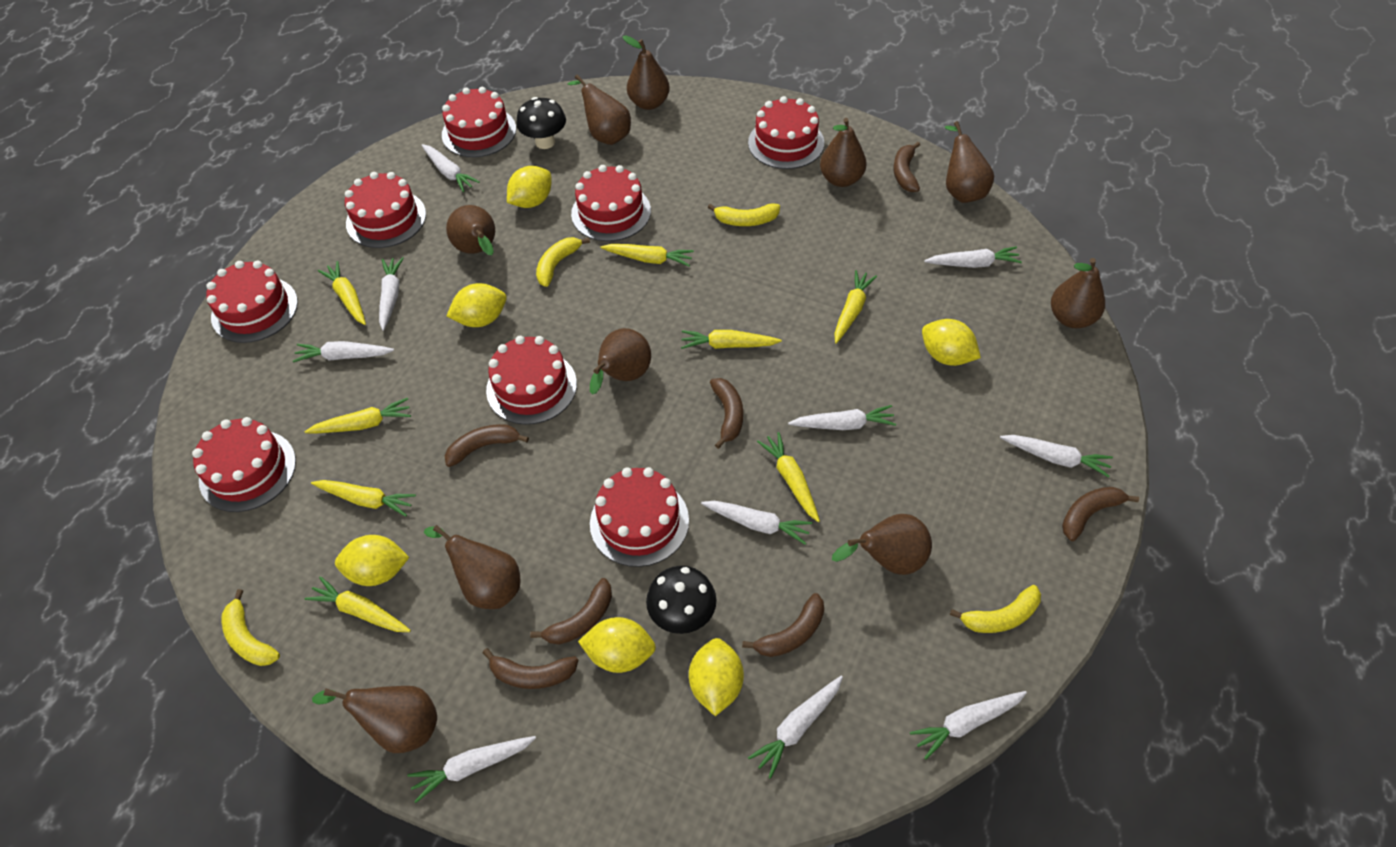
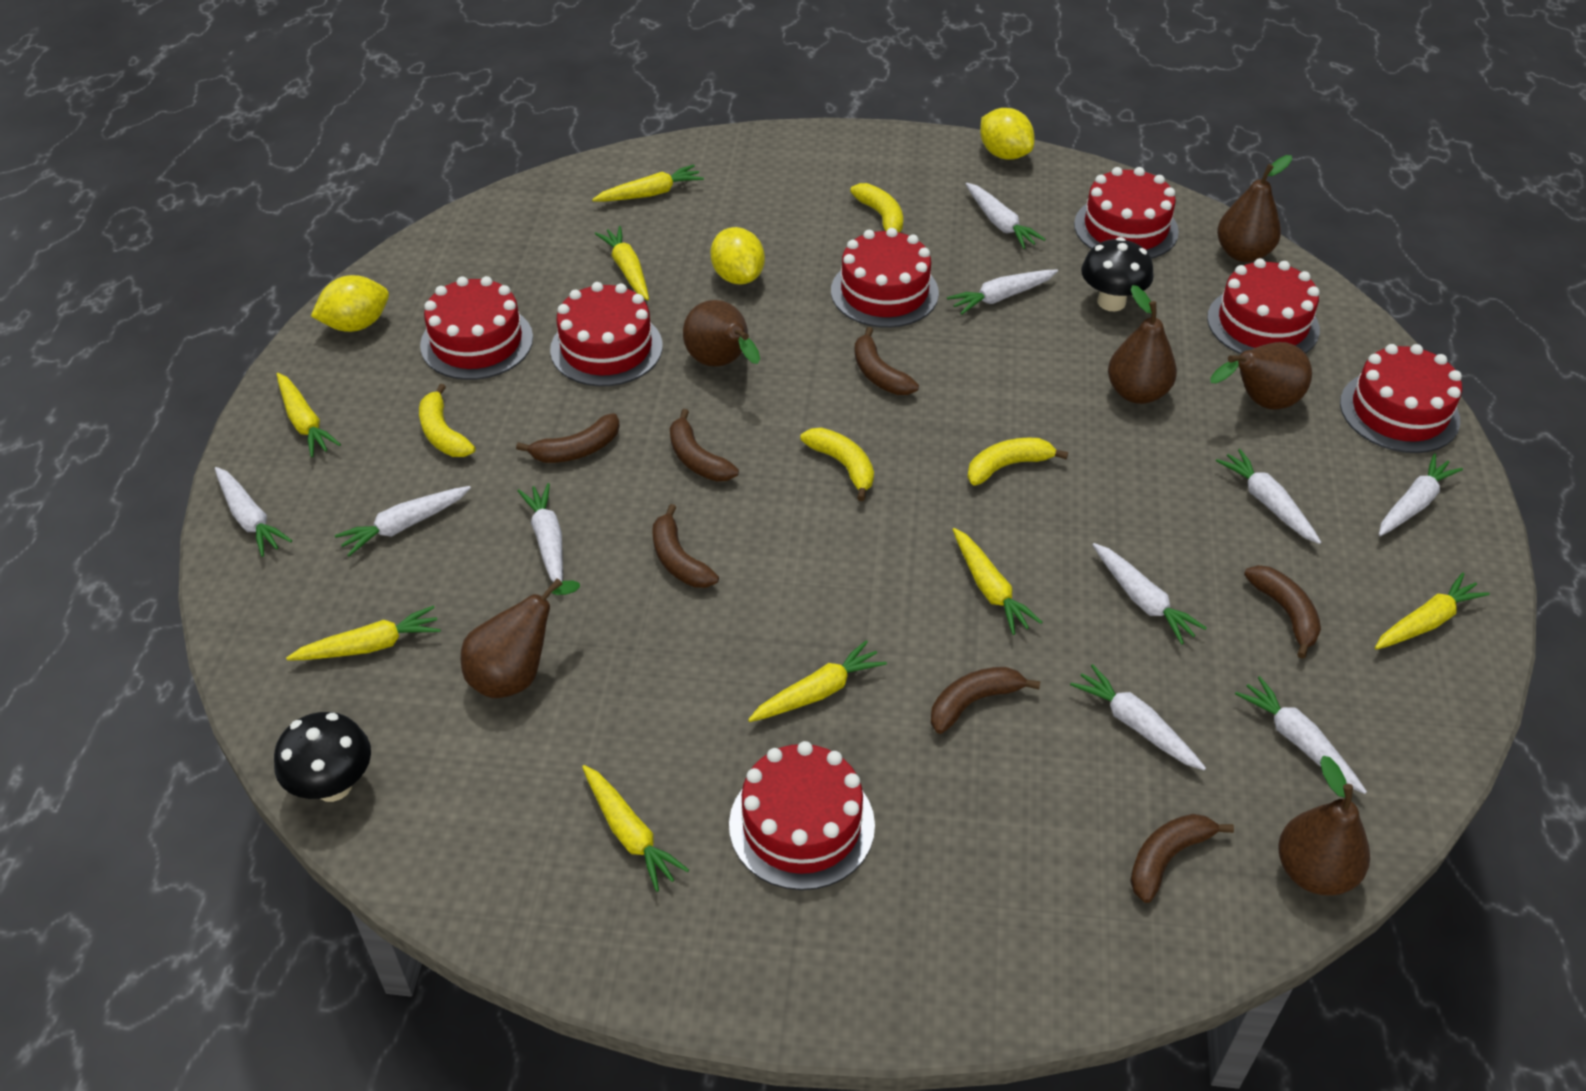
brown pear: [312,686,437,753] [424,525,521,609] [446,205,495,255] [568,74,631,145] [590,328,651,395] [622,35,670,110] [820,118,867,187] [832,514,932,575] [945,121,994,203] [1051,258,1105,328] = 10 -> [461,578,580,698] [683,300,760,367] [1108,285,1177,404] [1210,342,1312,410] [1217,155,1292,262] [1278,756,1370,896] = 6
red cake: [192,417,296,512] [206,261,298,343] [345,172,426,248] [442,87,516,157] [486,336,577,425] [571,165,651,241] [590,467,689,567] [748,96,824,169] = 8 -> [420,276,533,380] [550,282,663,386] [729,741,875,890] [831,228,939,328] [1074,167,1179,259] [1207,258,1320,354] [1340,344,1462,453] = 7
yellow lemon: [335,535,409,586] [447,283,507,327] [507,166,551,208] [578,617,656,673] [689,638,744,716] [922,319,981,366] = 6 -> [311,275,389,332] [710,227,765,285] [980,108,1035,160] = 3

